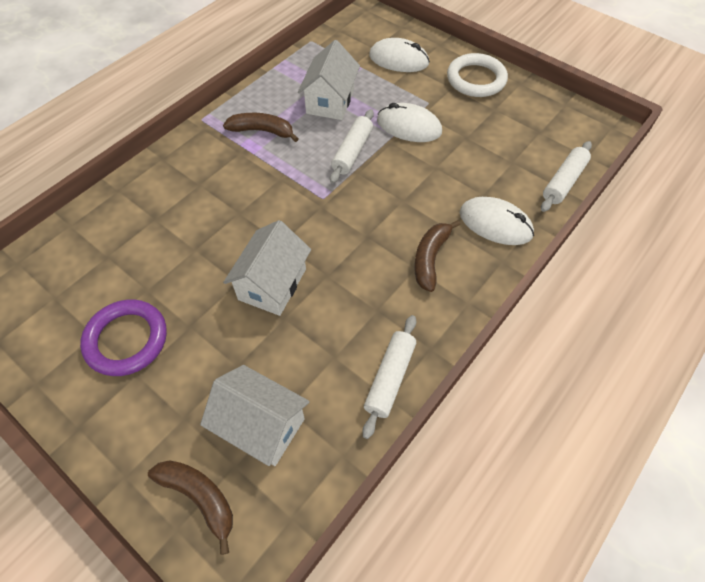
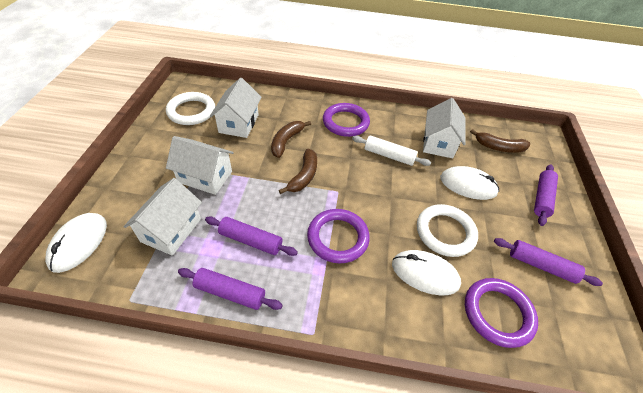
purple ring: [80,299,167,376] = 1 -> [307,209,370,264] [323,103,370,137] [465,278,538,348] = 3
purple rolling pin: none = 0 -> [178,268,283,310] [205,216,298,256] [494,238,603,286] [534,164,558,226] = 4
white house: [200,365,310,466] [223,220,311,316] [298,40,360,120] = 3 -> [124,178,202,256] [166,136,234,195] [210,77,262,138] [423,98,465,158] = 4
white ring: [447,53,508,97] = 1 -> [166,92,215,125] [417,204,478,257] = 2
white rolling pin: [330,109,374,184] [362,315,416,439] [541,141,592,212] = 3 -> [352,136,431,166] = 1

